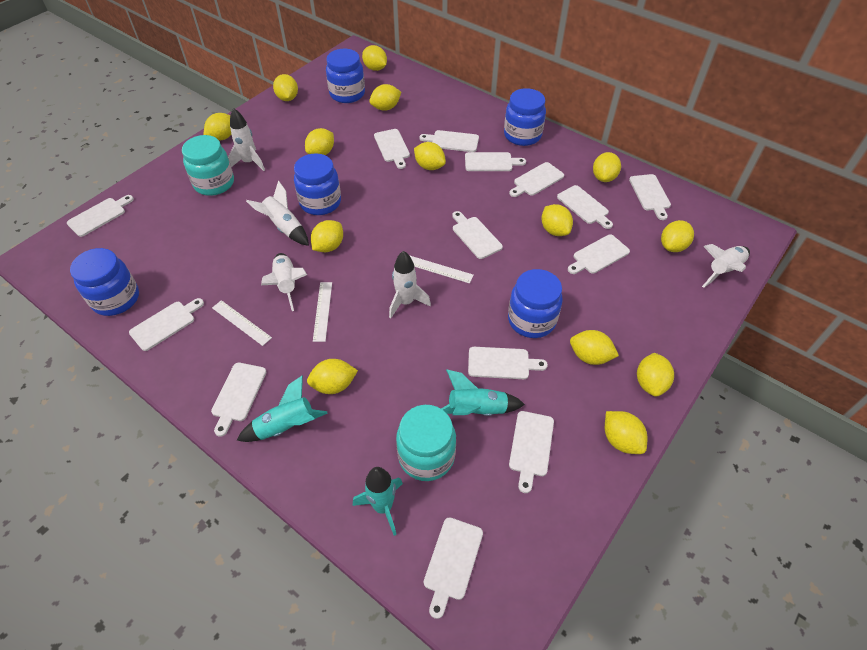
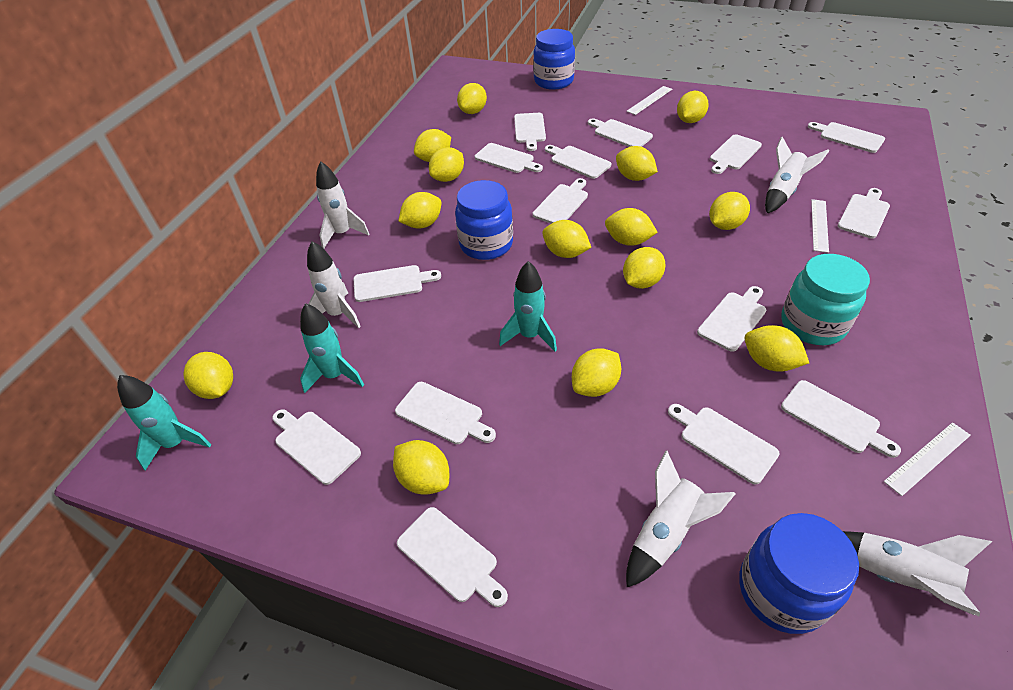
blue jar: [70,248,139,316] [294,154,341,215] [326,49,365,103] [504,88,546,146] [508,269,563,338] = 5 -> [455,180,513,260] [533,29,575,90] [739,513,859,634] = 3
turquoise jar: [182,135,234,196] [396,405,456,481] = 2 -> [781,254,870,345] = 1
white cutting board: [67,195,134,237] [129,298,204,351] [211,363,266,436] [374,129,410,169] [419,130,479,152] [424,517,483,619] [452,211,503,259] [465,152,526,171] [468,347,548,379] [509,162,564,197] [509,411,554,493] [557,185,613,229] [568,235,630,274] [629,174,671,220] = 14 -> [273,409,361,485] [354,265,441,302] [395,382,496,444] [397,507,508,607] [475,143,543,173] [514,113,546,151] [533,178,588,224] [545,145,611,179] [588,118,653,147] [668,404,780,484] [697,286,766,352] [710,134,762,174] [781,380,901,458] [808,122,885,153] [838,188,890,239] = 15

